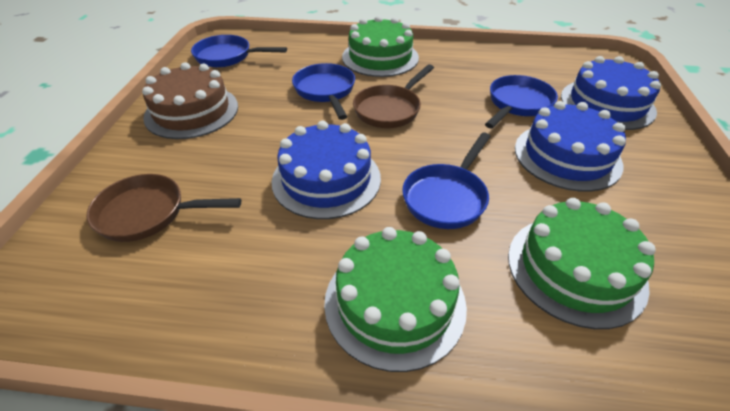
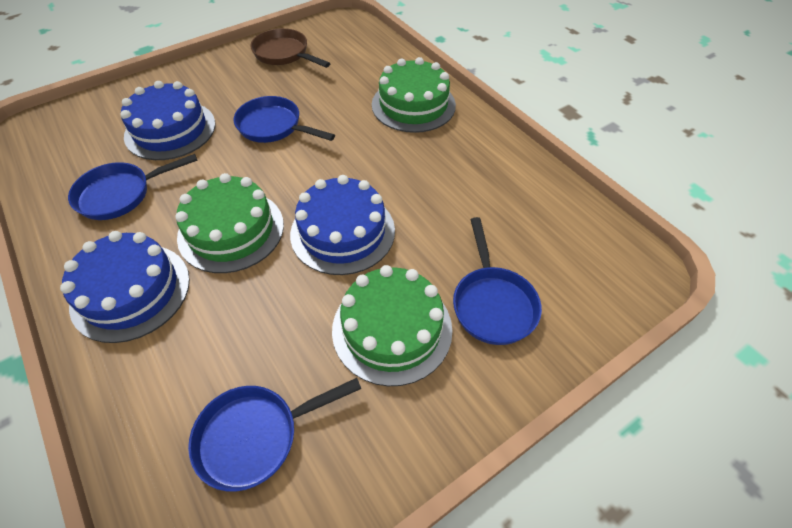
brown cake: [142,62,238,139] = 1 -> none = 0
brown pan: [87,174,241,242] [353,64,434,128] = 2 -> [250,28,331,68] = 1

